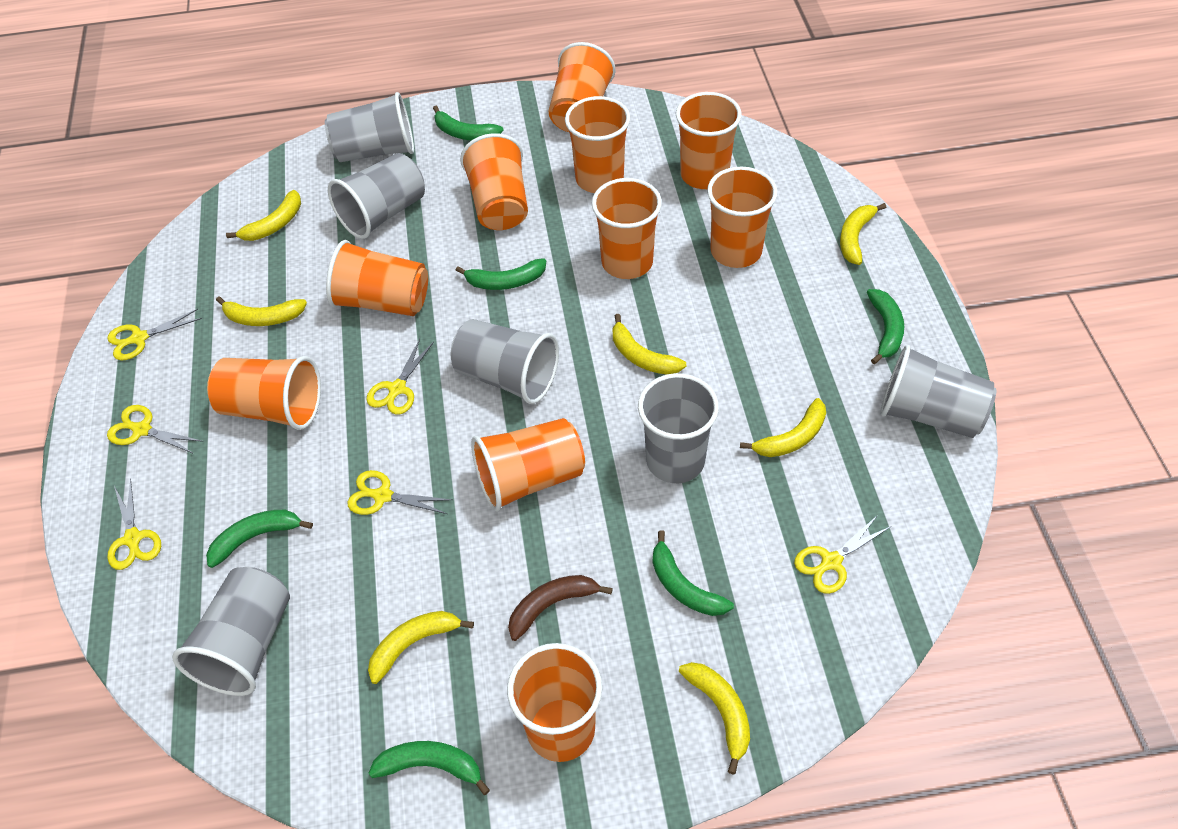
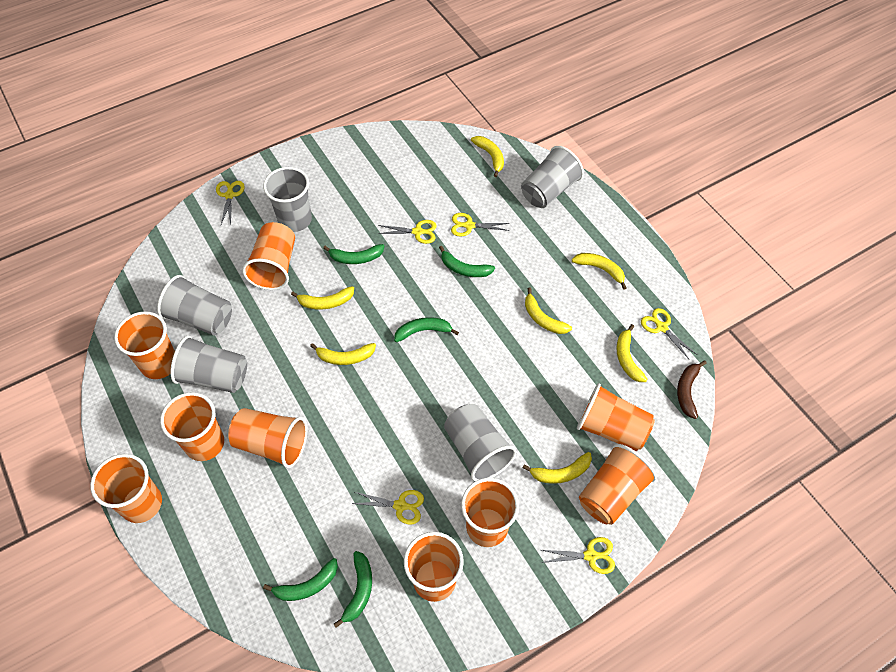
green banana: [206,510,313,568] [368,741,490,795] [433,106,504,140] [456,258,546,290] [653,530,734,616] [867,289,904,364] = 6 -> [263,558,338,601] [323,244,384,264] [334,551,372,628] [394,317,459,342] [439,246,495,277] = 5
grey cup: [172,567,290,696] [325,92,414,162] [328,153,425,239] [451,319,559,404] [638,373,719,483] [880,345,996,438] = 6 -> [157,275,232,336] [170,336,247,393] [263,167,312,232] [444,404,516,481] [521,146,584,208] = 5
orange cup: [207,356,321,430] [326,240,428,316] [460,133,528,230] [471,418,585,511] [507,643,602,762] [549,42,616,132] [565,96,630,193] [592,178,662,279] [676,92,742,189] [707,167,778,268] = 10 -> [90,454,162,523] [114,311,175,379] [160,392,224,461] [228,408,307,468] [242,222,295,290] [404,532,464,602] [461,478,519,547] [577,383,655,452] [579,444,657,525] = 9

